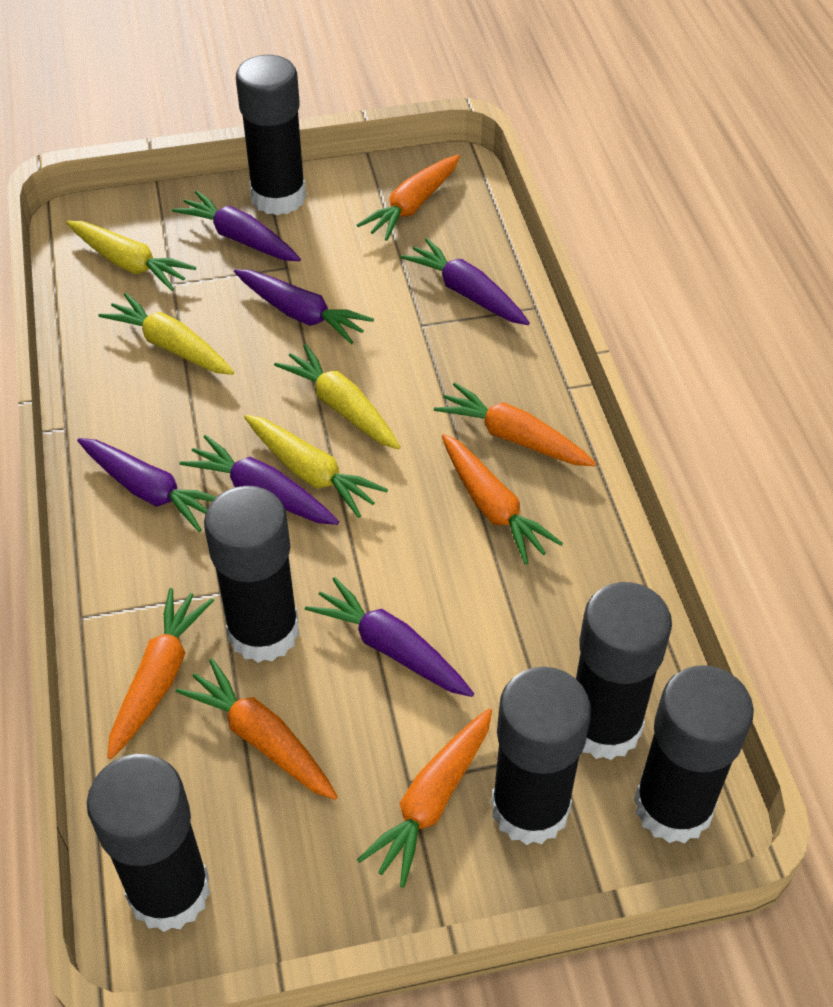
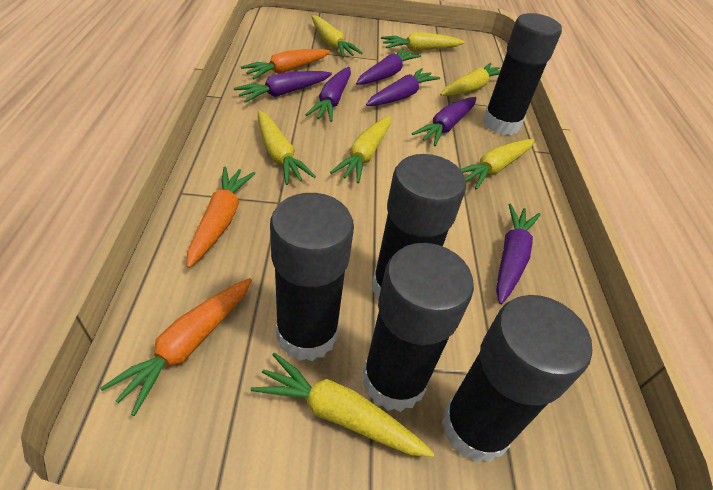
black glue stick: [87,754,210,932] [204,486,299,663] [236,55,306,215] [491,667,591,845] [576,582,672,760] [634,665,754,843] = 6 -> [270,193,354,361] [362,243,474,412] [372,154,466,301] [442,295,592,463] [483,13,562,135] = 5
orange carrot: [107,588,214,759] [176,658,338,800] [357,155,460,241] [357,708,492,888] [434,382,596,466] [442,434,563,565] = 6 -> [100,278,252,416] [187,167,256,268] [241,49,330,79] = 3
yellow carrot: [66,221,196,291] [98,293,234,375] [244,415,388,518] [274,344,400,450] = 4 -> [251,352,434,457] [258,111,316,185] [312,15,363,58] [330,116,391,183] [381,32,465,51] [440,63,500,96] [460,139,535,190] = 7

